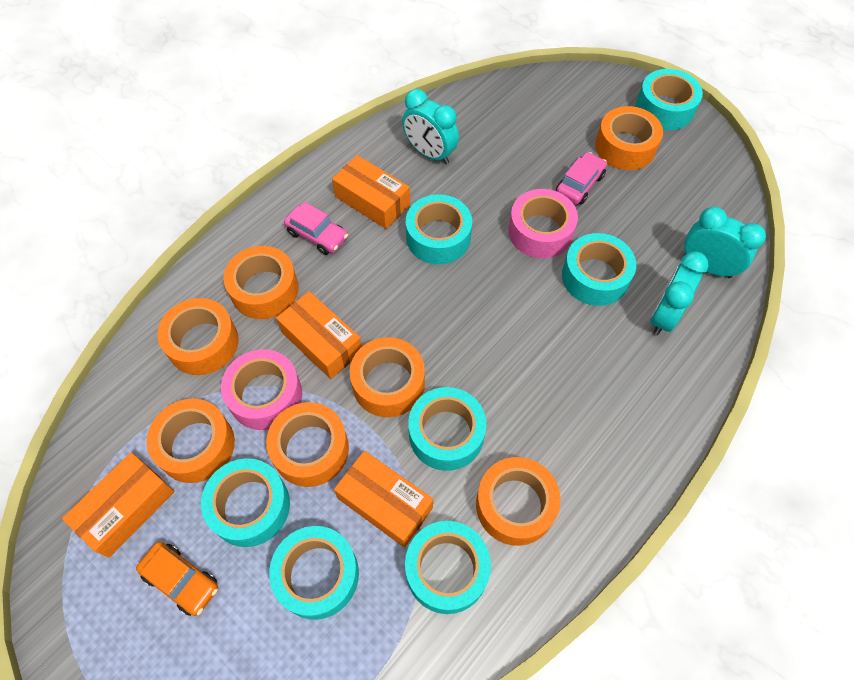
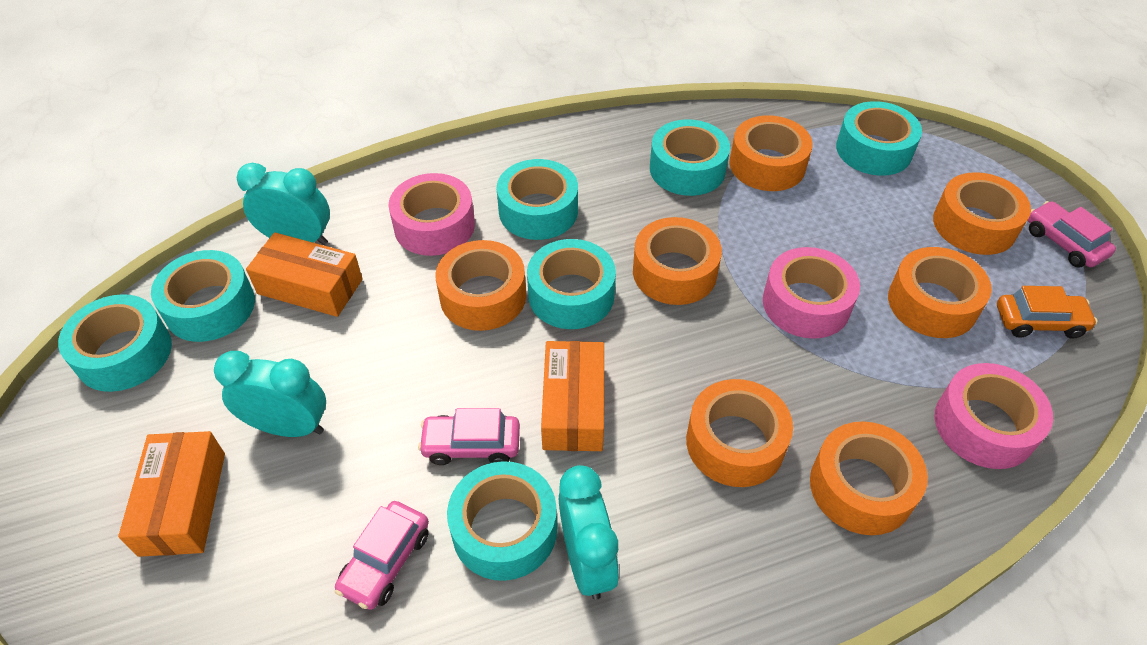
orange box: [62,452,175,558] [276,291,362,379] [332,155,410,229] [334,451,433,548] = 4 -> [118,431,225,557] [246,232,363,317] [541,341,604,451] = 3
pink car: [284,202,348,255] [556,152,607,205] = 2 -> [335,501,429,610] [418,408,520,465] [1028,201,1116,268] = 3
pink tape: [221,349,302,430] [508,189,578,258] = 2 -> [388,173,475,256] [763,247,860,339] [934,363,1053,469] = 3

